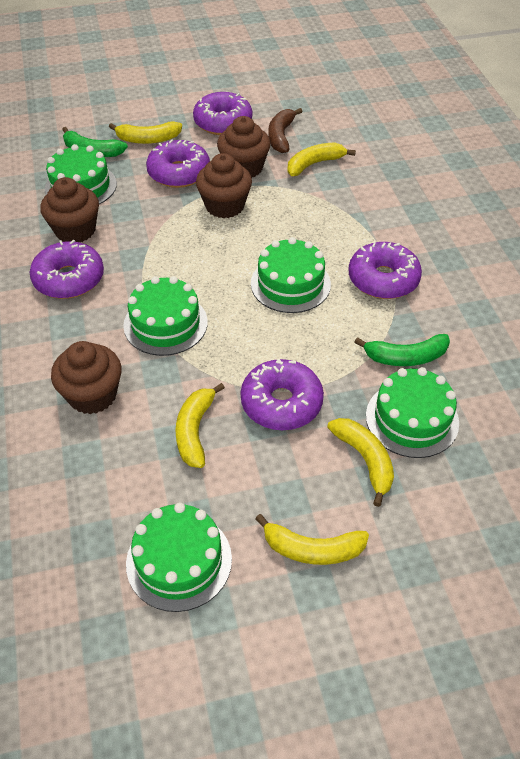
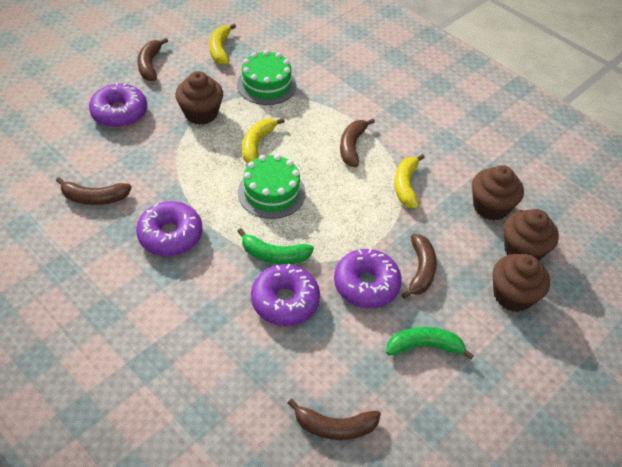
brown banana: [268,108,303,153] = 1 -> [56,177,132,205] [137,38,168,81] [288,399,381,440] [340,119,375,167] [401,234,437,299] = 5
green cake: [45,144,117,204] [123,276,208,356] [126,503,232,612] [251,237,331,313] [366,367,459,458] = 5 -> [237,50,296,105] [238,154,306,219] = 2
purple donut: [30,240,104,299] [146,139,210,188] [193,92,252,135] [241,359,324,430] [348,242,422,299] = 5 -> [89,82,147,128] [136,201,203,256] [251,264,320,326] [334,248,402,308] = 4
yellow banana: [109,121,182,144] [175,383,225,468] [255,514,369,565] [287,143,356,176] [327,418,394,507] = 5 -> [209,24,236,65] [242,118,285,163] [394,154,425,209] = 3

